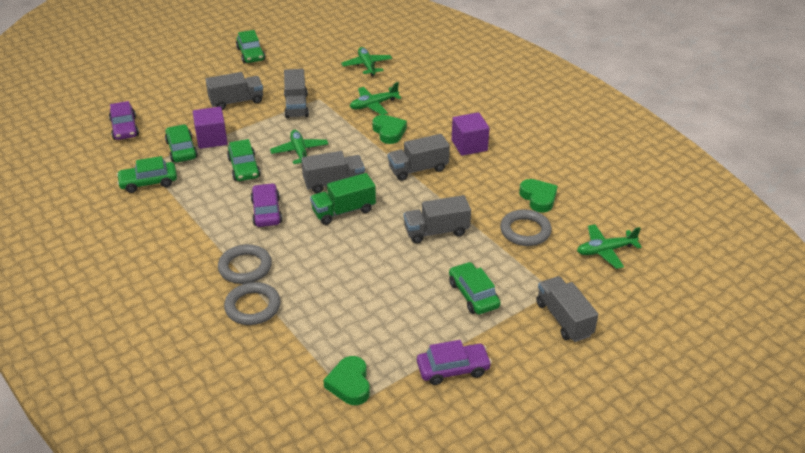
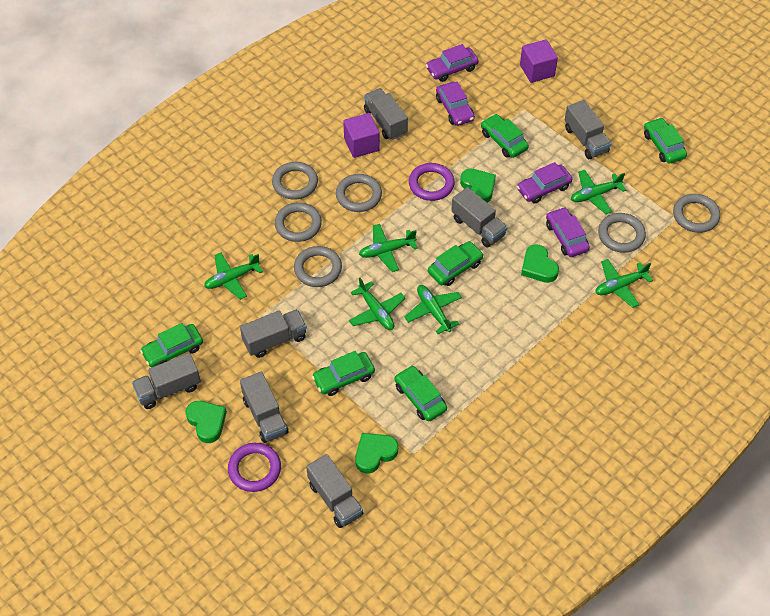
green car: [117,156,177,193] [165,124,198,162] [227,139,261,181] [236,30,265,63] [449,262,500,315] = 5 -> [140,323,203,368] [312,351,375,396] [395,365,447,421] [428,241,484,286] [481,114,529,158] [644,118,687,164] = 6
green heart: [323,356,370,405] [372,115,407,144] [519,179,558,213] = 3 -> [186,401,227,443] [355,433,398,473] [460,169,496,203] [521,244,559,283] = 4
green plane: [270,130,328,164] [341,47,392,76] [350,82,401,115] [577,224,642,269] = 4 -> [204,253,263,300] [349,278,405,330] [359,224,418,272] [404,285,462,334] [571,170,626,214] [595,259,653,308] = 6
green truck: [310,173,376,225] = 1 -> none = 0
grey ring: [218,244,272,284] [224,282,281,325] [500,209,552,246] = 3 -> [272,162,318,200] [275,202,322,242] [294,246,342,287] [336,174,382,212] [598,213,646,253] [673,194,720,233] = 6
grey truck: [205,72,263,110] [284,69,309,118] [301,151,365,193] [388,134,450,181] [403,195,471,244] [536,276,598,342] = 6 -> [132,353,201,409] [240,309,307,358] [240,372,289,443] [306,454,363,528] [364,88,408,140] [451,187,507,248] [565,100,612,159] = 7
purple car: [109,101,139,140] [250,183,282,227] [417,340,492,385] = 3 -> [426,44,479,82] [436,82,475,126] [517,162,572,204] [546,207,590,257] = 4
purple ring: none = 0 -> [228,443,281,492] [409,163,455,201] = 2

